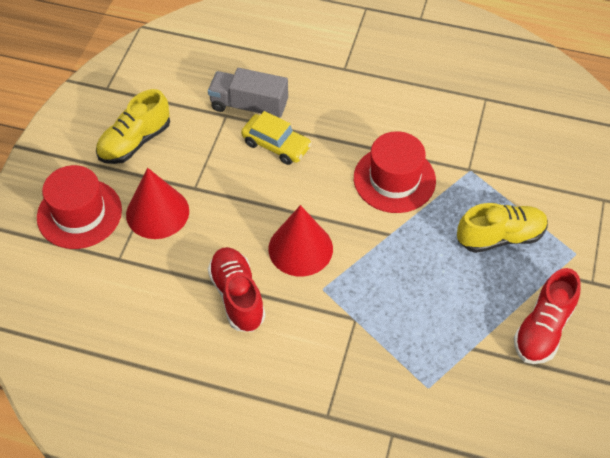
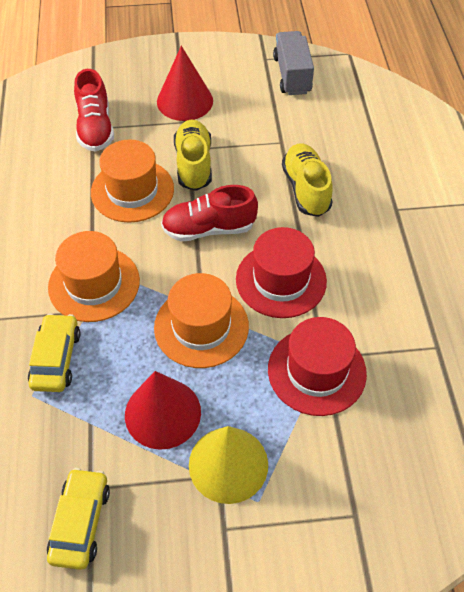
orange hat: none = 0 -> [48,231,140,322] [91,140,174,223] [154,273,249,368] = 3
yellow car: [241,111,312,165] = 1 -> [28,313,80,392] [47,468,110,570] = 2
yellow cone: none = 0 -> [189,426,268,504] = 1

